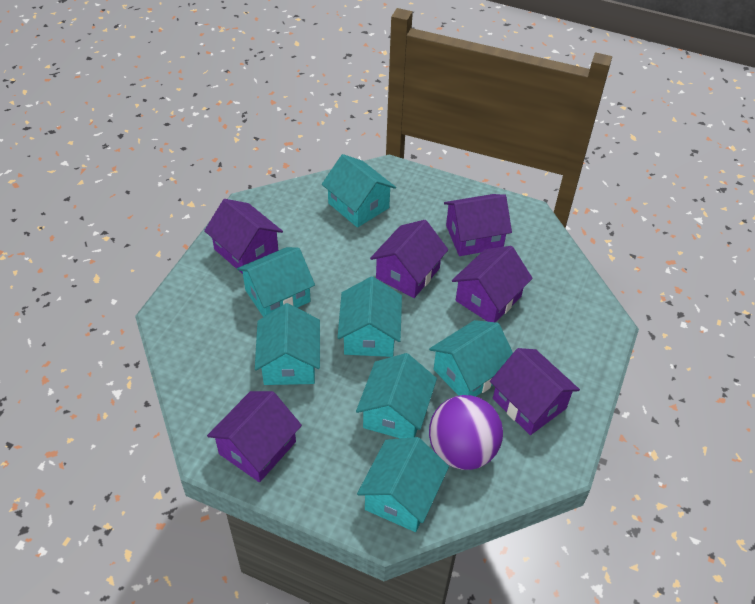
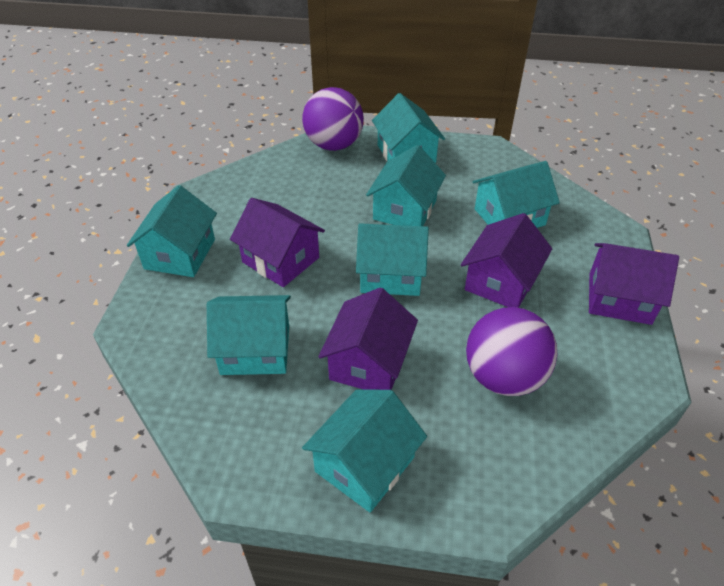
purple ball: [429,395,503,470] = 1 -> [302,87,364,151] [466,307,557,396] = 2
purple house: [204,199,283,274] [207,391,302,482] [370,220,448,298] [444,194,512,256] [452,246,533,322] [490,348,580,435] = 6 -> [230,198,325,287] [318,287,418,390] [461,213,552,308] [589,243,679,325] = 4

